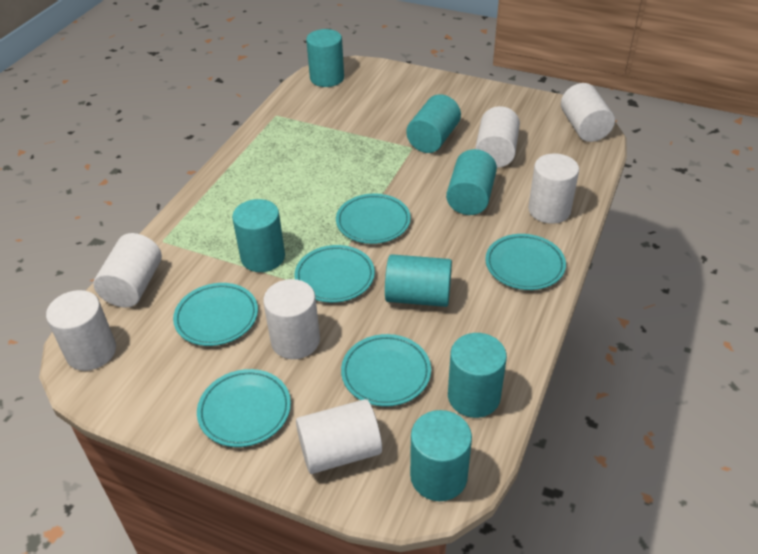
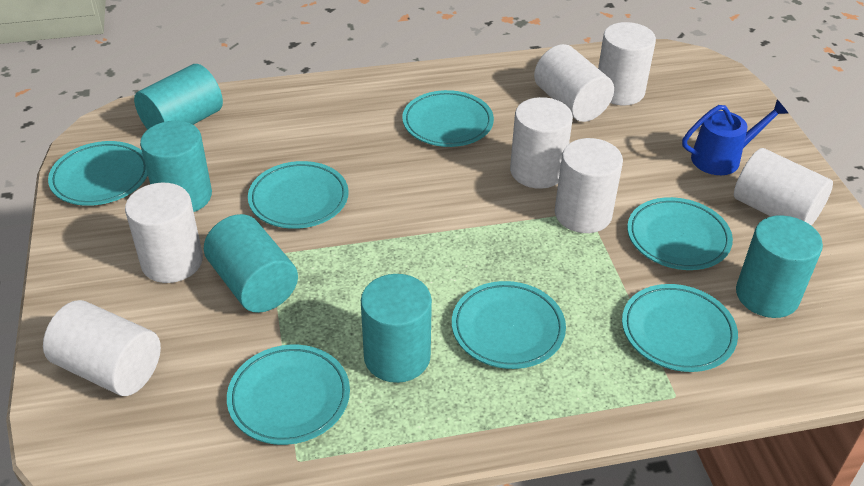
blue watering can: none = 0 -> [682,100,788,175] = 1
turquoise cylinder: [232,199,285,272] [306,29,344,87] [385,254,452,307] [406,94,461,153] [410,410,472,501] [446,149,497,215] [448,333,507,418] = 7 -> [134,64,223,130] [140,121,212,212] [204,214,298,313] [361,274,432,383] [736,215,823,318] = 5
turquoise plate: [173,283,258,346] [197,369,291,447] [294,245,375,303] [336,194,411,244] [341,334,431,407] [485,234,566,290] = 6 -> [48,141,148,206] [227,345,350,445] [248,161,349,229] [402,90,494,147] [452,281,566,369] [622,284,738,372] [627,197,733,270] = 7

